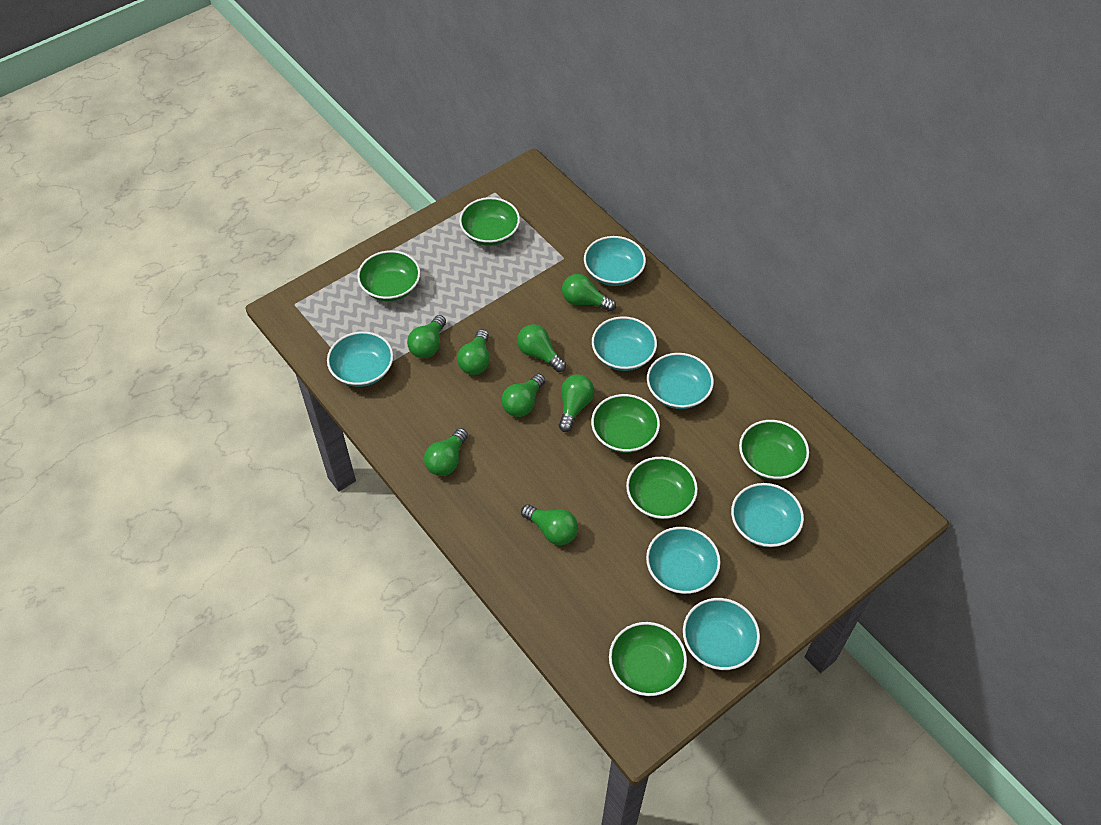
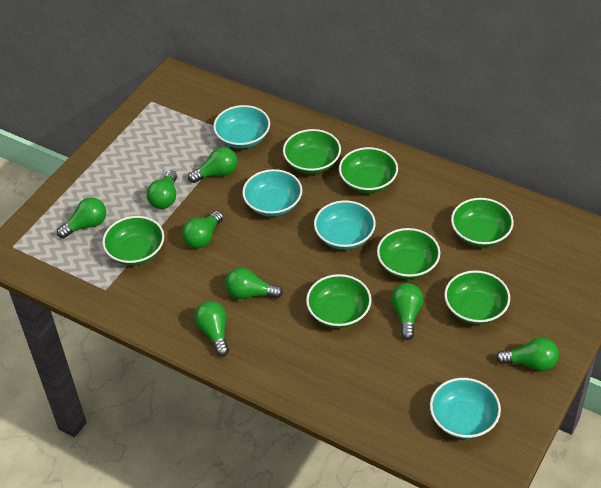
green bowl: [357,250,420,301] [459,197,520,246] [591,394,660,453] [609,622,687,696] [626,457,698,519] [739,420,809,480] = 6 -> [102,216,164,266] [283,129,341,174] [306,274,372,328] [339,147,398,193] [377,228,441,279] [444,270,510,324] [451,198,514,247] = 7
turquoise bowl: [327,331,393,387] [584,236,646,286] [592,316,657,371] [646,527,721,594] [647,353,714,409] [683,598,760,670] [731,483,804,547] = 7 -> [213,105,270,148] [242,169,302,217] [314,200,376,250] [430,378,501,439] = 4

